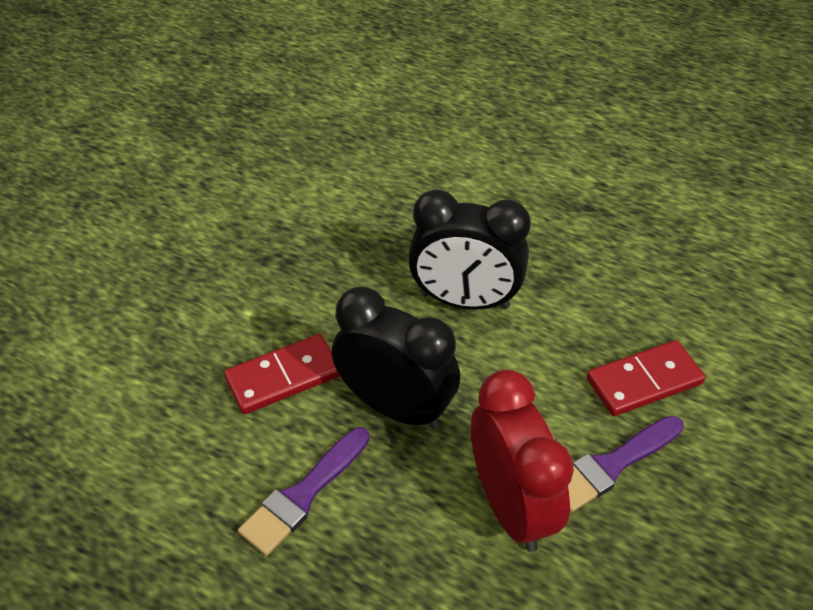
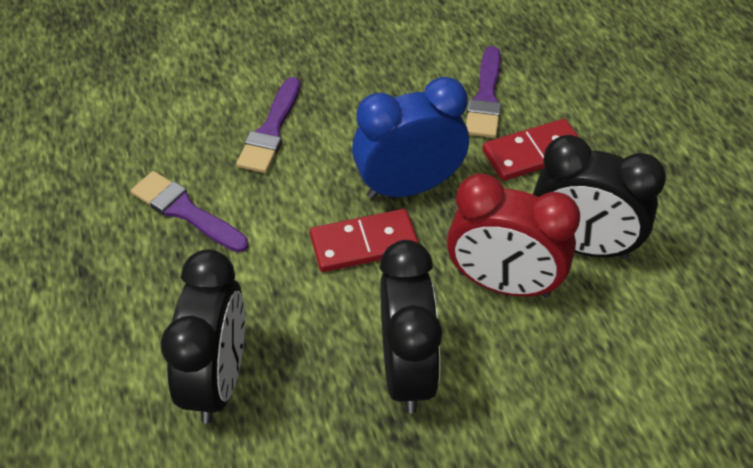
black clock: [332,286,460,429] [408,189,531,309] = 2 -> [161,249,245,424] [380,240,442,414] [533,135,666,259] = 3
blue clock: none = 0 -> [352,77,469,199] = 1
purple brush: [238,427,370,556] [568,416,684,512] = 2 -> [131,171,249,253] [236,77,300,173] [466,46,502,138] = 3

